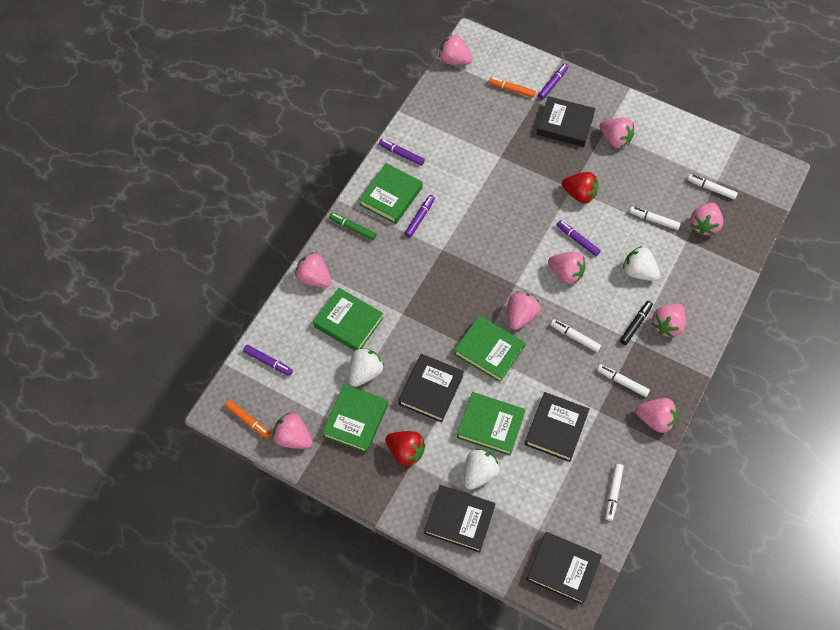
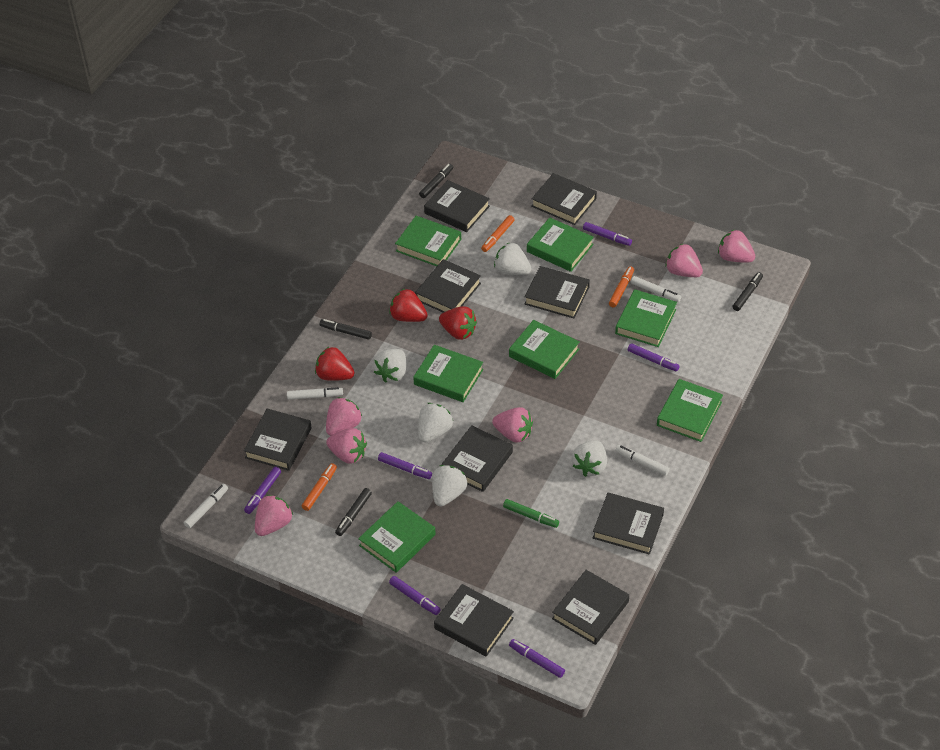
black book: [398,354,464,422] [424,485,495,553] [525,392,589,462] [527,532,602,605] [537,96,595,147] = 5 -> [244,409,312,471] [415,259,481,313] [424,180,490,232] [434,584,514,657] [441,425,513,492] [525,266,590,318] [531,173,597,225] [552,570,629,645] [593,493,664,555] = 9
black marker: [620,301,653,345] = 1 -> [320,319,372,340] [335,488,372,536] [419,164,453,198] [732,272,763,311] = 4
green book: [313,288,384,351] [322,384,388,453] [359,163,423,224] [454,316,525,382] [457,392,526,456] = 5 -> [358,501,436,573] [395,216,461,266] [413,345,483,402] [509,320,580,379] [527,217,594,272] [615,289,677,347] [657,379,723,442] = 7
orange marker: [225,400,271,439] [488,77,536,98] = 2 -> [302,463,337,511] [481,215,515,252] [609,266,634,307] = 3
pink strawberry: [272,413,312,449] [295,252,331,287] [439,34,473,65] [508,291,541,330] [548,252,586,284] [600,118,635,148] [636,398,677,433] [652,303,686,338] [690,203,723,235] = 9 -> [255,495,293,536] [326,397,362,436] [326,428,367,464] [492,407,533,443] [666,243,703,277] [718,230,755,263] = 6
purple marker: [243,345,293,376] [379,139,425,166] [404,195,435,238] [538,64,569,100] [556,220,601,256] = 5 -> [244,467,281,514] [378,452,432,479] [389,576,441,615] [509,639,565,678] [583,222,632,246] [628,343,680,371] = 6
red strawberry: [385,431,426,466] [562,172,598,204] = 2 -> [315,346,355,381] [389,289,428,322] [439,306,477,340] = 3
white marker: [551,319,601,352] [597,364,650,397] [605,464,624,521] [629,206,681,230] [687,174,738,200] = 5 -> [184,484,228,528] [287,387,343,400] [615,445,670,476] [631,276,681,302] = 4
white strawberry: [349,348,384,387] [464,449,500,490] [623,246,660,281] = 3 -> [373,349,406,383] [418,403,453,442] [432,465,467,506] [494,242,532,275] [572,440,607,477] = 5

